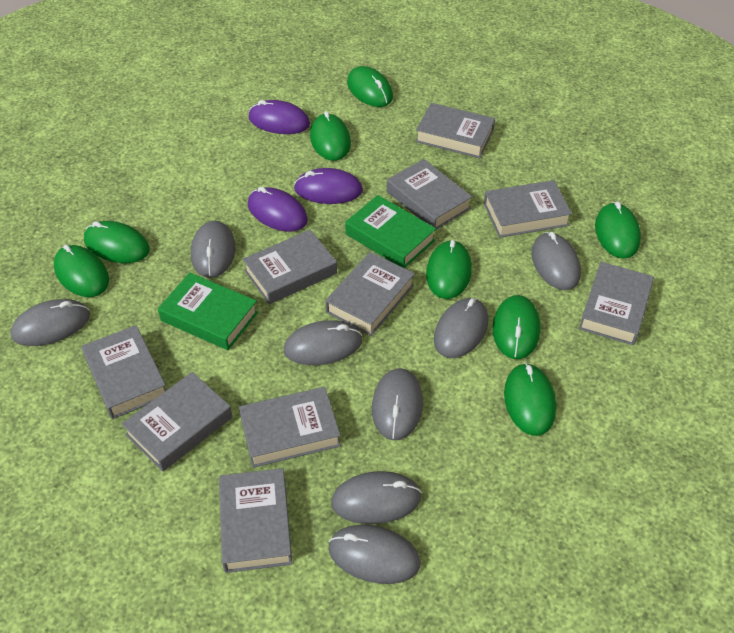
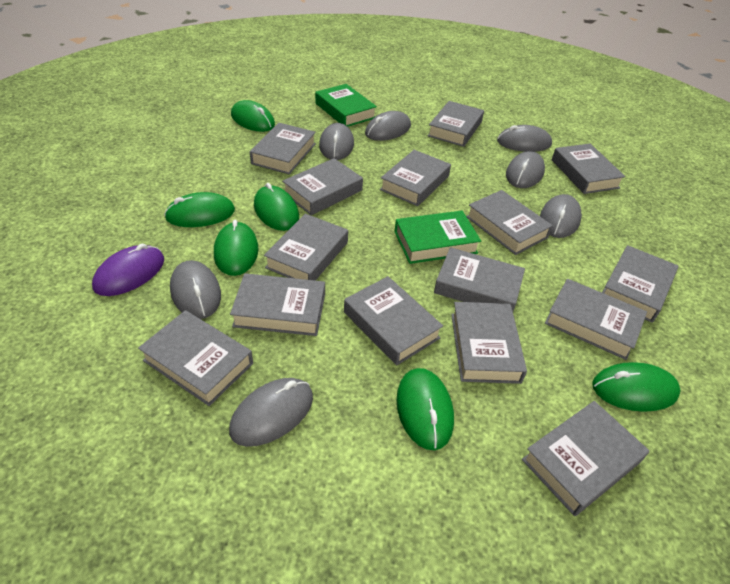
green mouse: [54,245,109,297] [84,221,150,263] [310,111,351,161] [347,66,393,107] [426,240,472,299] [493,295,540,359] [504,363,556,436] [595,202,641,259] = 8 -> [164,192,235,227] [214,220,259,276] [231,100,275,132] [254,183,299,231] [396,368,454,450] [592,362,681,412] = 6
grey book: [81,325,166,419] [122,372,232,472] [219,468,292,573] [239,387,341,468] [243,230,337,305] [325,252,415,336] [387,159,472,230] [415,103,495,158] [484,180,572,238] [579,262,654,345] = 10 -> [138,310,253,406] [230,273,325,336] [250,123,316,174] [264,214,348,281] [282,158,363,215] [344,276,443,365] [380,150,451,206] [427,101,484,147] [434,247,525,311] [451,302,527,384] [466,190,553,255] [522,401,649,516] [545,279,647,360] [552,144,625,194] [602,245,678,323] = 15
grey mouse: [11,299,90,346] [191,221,235,278] [284,320,362,365] [329,525,421,584] [331,471,422,524] [372,368,423,440] [434,298,488,358] [531,232,581,290] = 8 -> [170,260,221,319] [229,378,313,447] [319,123,354,160] [365,111,411,141] [497,125,552,152] [506,151,545,188] [540,194,582,238] = 7
purple mouse: [248,100,310,134] [248,187,308,231] [294,168,363,204] = 3 -> [92,243,164,296] = 1

